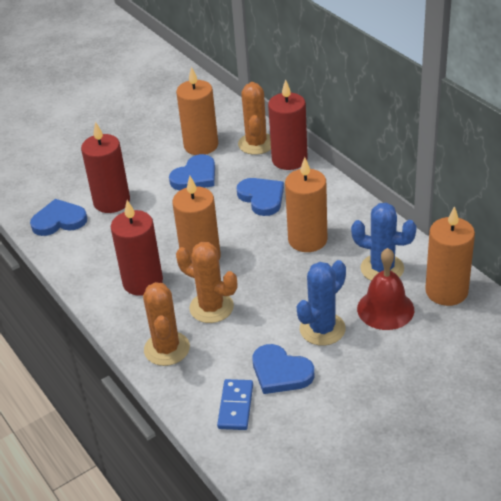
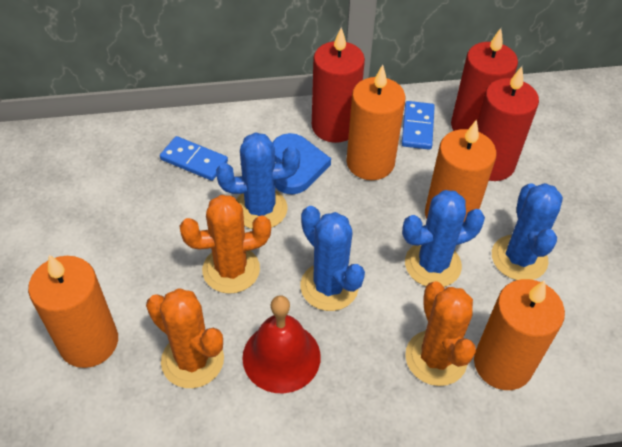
blue cactus: [297,260,346,346] [351,203,417,281] = 2 -> [216,132,300,229] [300,206,365,311] [402,190,485,287] [492,183,563,280] = 4
blue domino: [217,379,253,430] = 1 -> [160,136,228,181] [402,101,435,150] = 2
blue heart: [30,199,87,236] [169,154,215,190] [237,178,284,216] [253,344,315,394] = 4 -> [273,133,331,194] = 1

